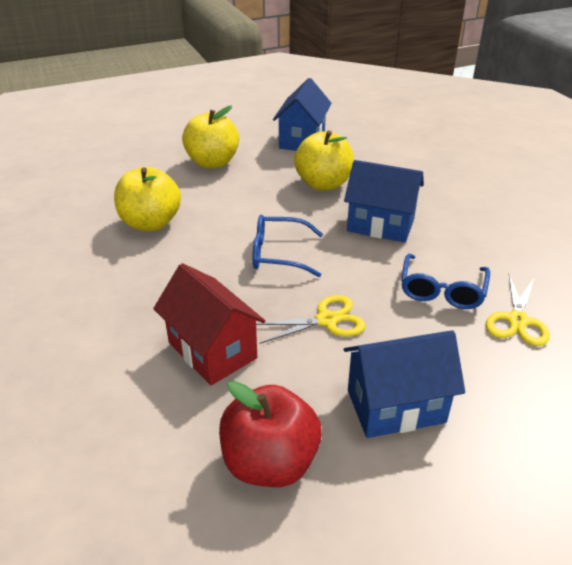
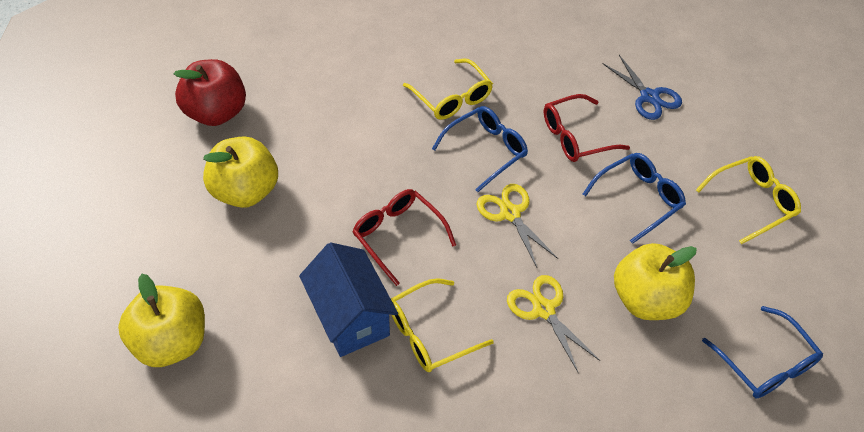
blue glasses: [252,215,323,277] [401,254,490,309] = 2 -> [432,106,528,192] [583,153,686,244] [702,306,823,398] = 3
blue house: [273,78,332,151] [344,160,424,243] [344,330,465,438] = 3 -> [299,242,398,357] = 1
blue scissors: none = 0 -> [602,55,682,120] = 1
red glasses: none = 0 -> [352,189,456,286] [544,94,630,162] = 2
red house: [153,263,265,385] = 1 -> none = 0
yellow glasses: none = 0 -> [391,278,494,372] [403,59,493,120] [696,156,801,244] = 3

